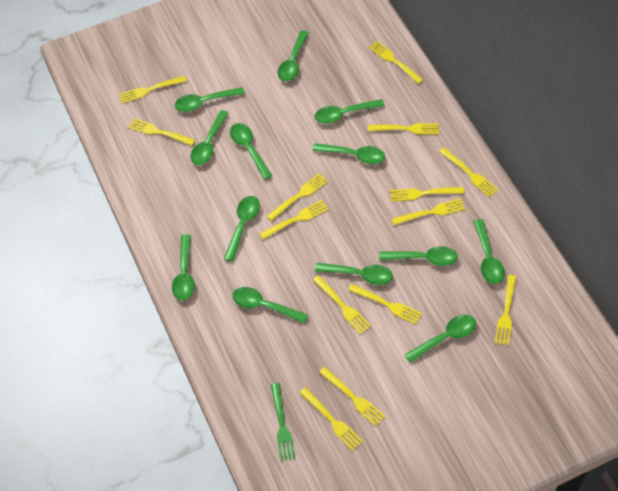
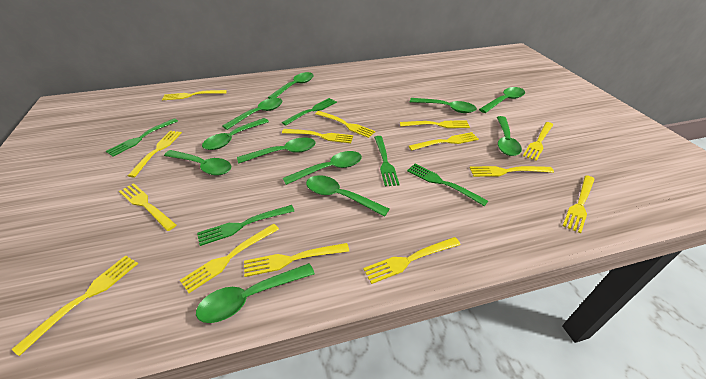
green fork: [271,383,295,461] = 1 -> [106,118,178,156] [197,205,294,246] [282,98,337,126] [374,136,400,186] [407,164,488,206] = 5
green spoon: [172,234,195,301] [175,87,244,112] [190,110,229,165] [224,196,260,262] [230,123,272,180] [232,287,308,323] [278,30,309,81] [313,143,385,164] [315,99,384,124] [315,263,393,285] [379,246,458,266] [405,314,476,363] [474,219,505,284] = 13 -> [164,150,231,176] [196,263,315,323] [202,118,269,150] [222,98,282,130] [237,138,316,164] [268,72,314,99] [283,151,362,185] [306,175,389,217] [410,98,477,113] [479,87,525,113] [497,116,522,156] = 11

